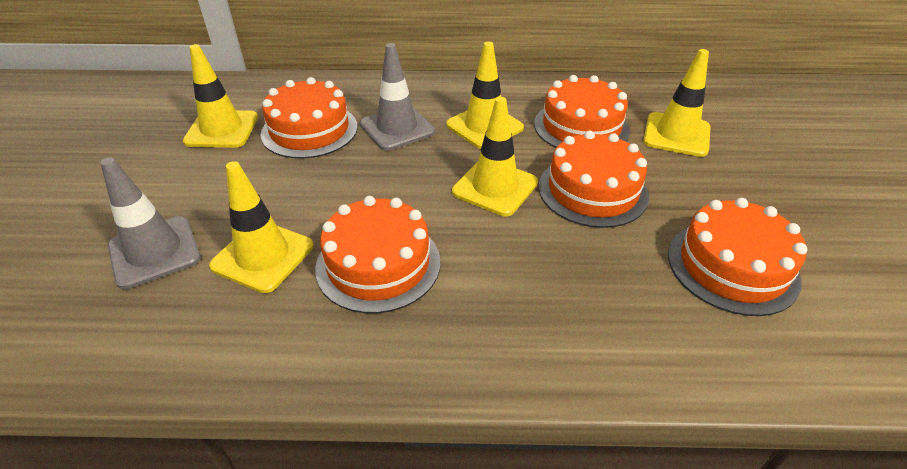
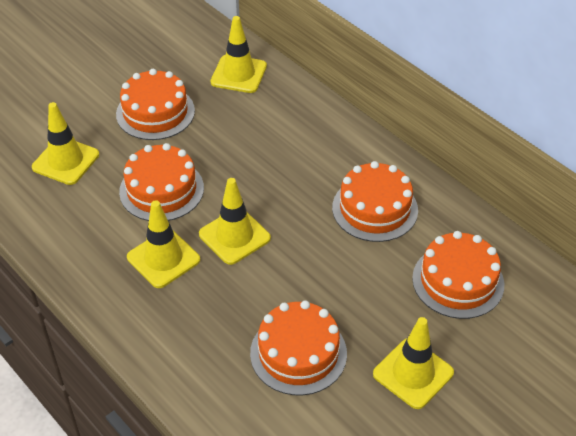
grey traffic cone: [100,158,201,289] [360,43,435,151] = 2 -> none = 0

